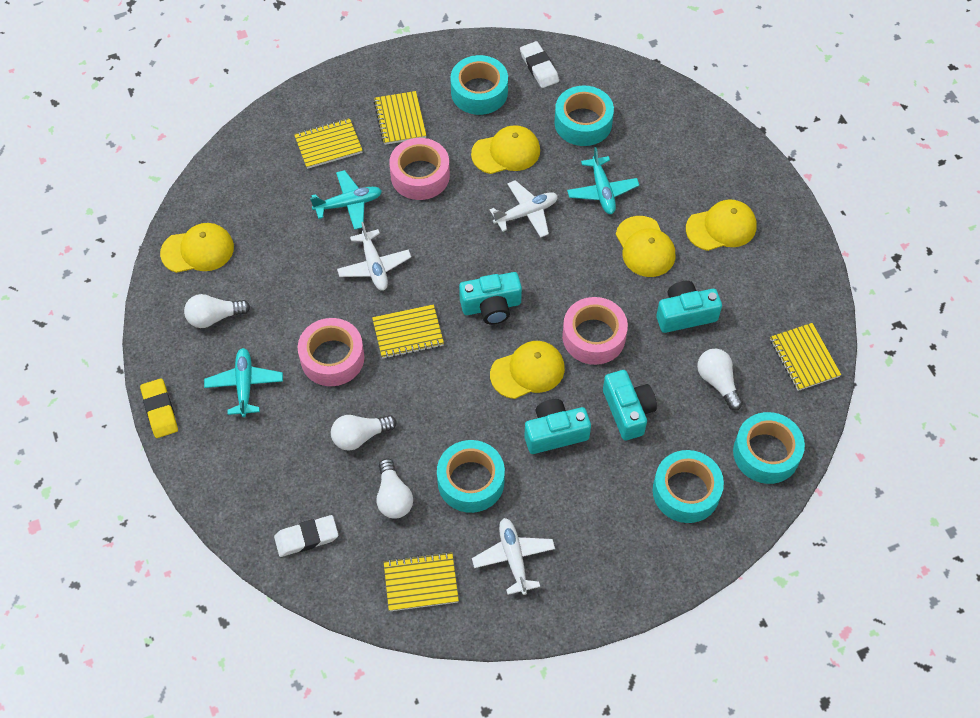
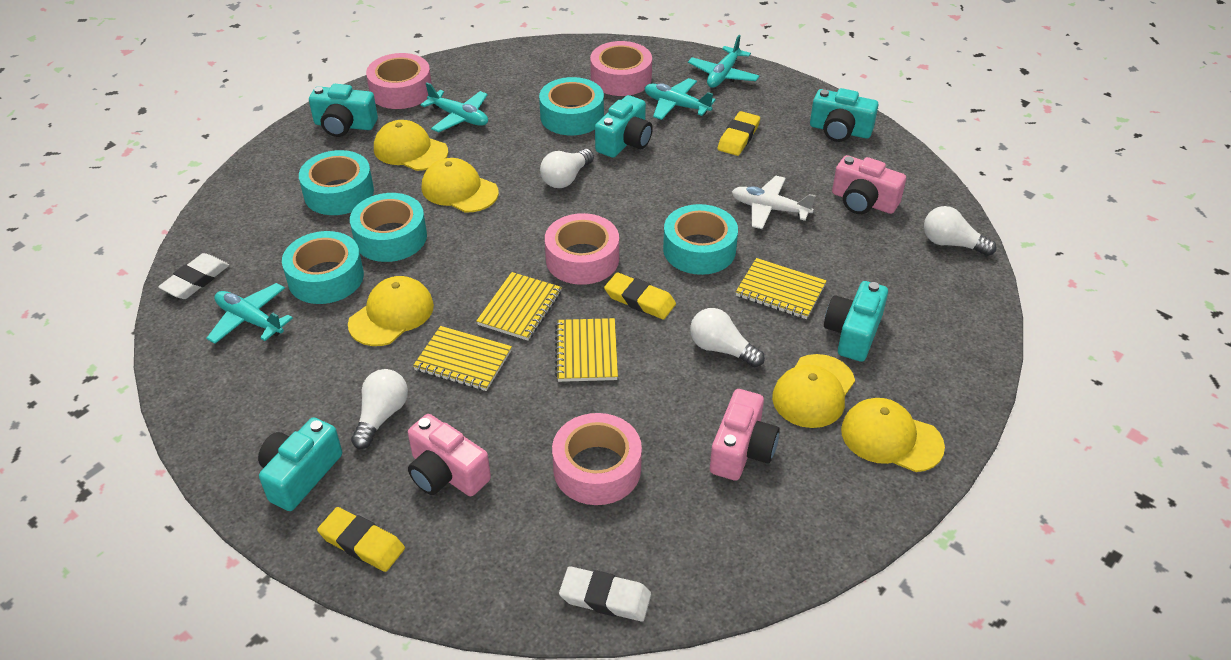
pink camera: none = 0 -> [408,414,491,496] [710,389,780,481] [832,155,906,214] = 3
pink tape: [298,318,364,386] [389,138,450,200] [562,297,628,365] = 3 -> [366,53,432,109] [545,213,619,285] [552,413,642,505] [590,41,652,96] = 4
turquoise camera: [459,272,522,325] [524,399,591,454] [603,370,657,440] [656,281,722,333] = 4 -> [258,417,342,511] [309,84,378,137] [595,95,653,158] [810,88,878,142] [824,281,888,362] = 5
turquoise plane: [204,348,283,417] [310,170,382,230] [567,147,639,214] = 3 -> [206,283,293,344] [421,82,488,132] [644,78,716,120] [688,35,760,88] = 4
white plane: [337,222,411,291] [472,518,555,595] [490,180,558,238] = 3 -> [732,176,816,229] = 1
yellow eraser: [140,378,178,438] = 1 -> [317,507,405,572] [604,272,676,319] [718,111,760,156] = 3
yellow notebook: [294,118,363,169] [372,304,444,359] [374,91,427,145] [384,552,459,611] [770,323,841,391] = 5 -> [413,326,512,391] [476,272,562,341] [555,318,618,382] [736,258,826,319] = 4

